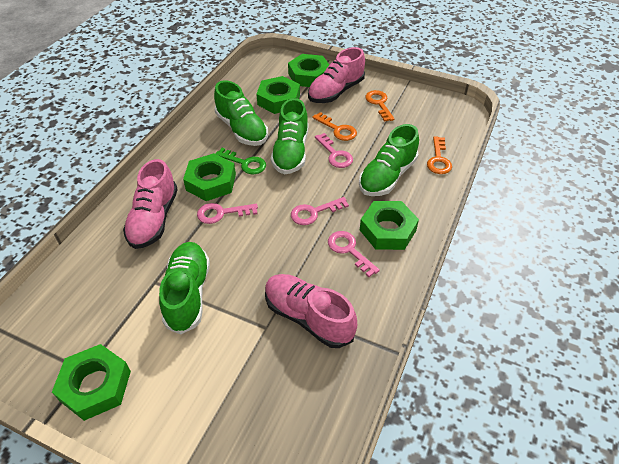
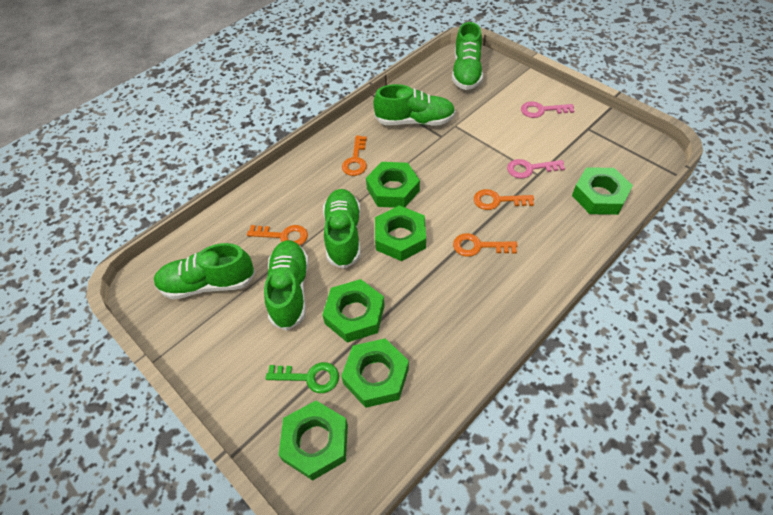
green nut: [52,344,131,421] [183,153,236,201] [256,76,300,114] [288,54,329,87] [360,201,419,250] = 5 -> [279,401,348,481] [322,279,385,343] [341,338,409,408] [366,162,420,208] [375,205,426,261] [572,168,633,215] = 6
green shoe: [159,242,210,335] [214,80,268,146] [271,98,308,174] [359,124,419,196] = 4 -> [154,243,256,299] [264,240,309,331] [323,189,360,269] [373,84,455,125] [452,22,483,90] = 5
orange key: [312,112,357,141] [365,90,395,122] [427,136,452,174] = 3 -> [247,225,308,246] [342,135,367,176] [453,233,518,257] [474,189,534,210] = 4
pink key: [197,203,258,224] [291,197,349,225] [315,133,353,168] [328,231,380,277] = 4 -> [507,159,565,179] [521,101,574,118] = 2
pink shoe: [123,159,178,249] [265,274,357,348] [308,47,365,103] = 3 -> none = 0

